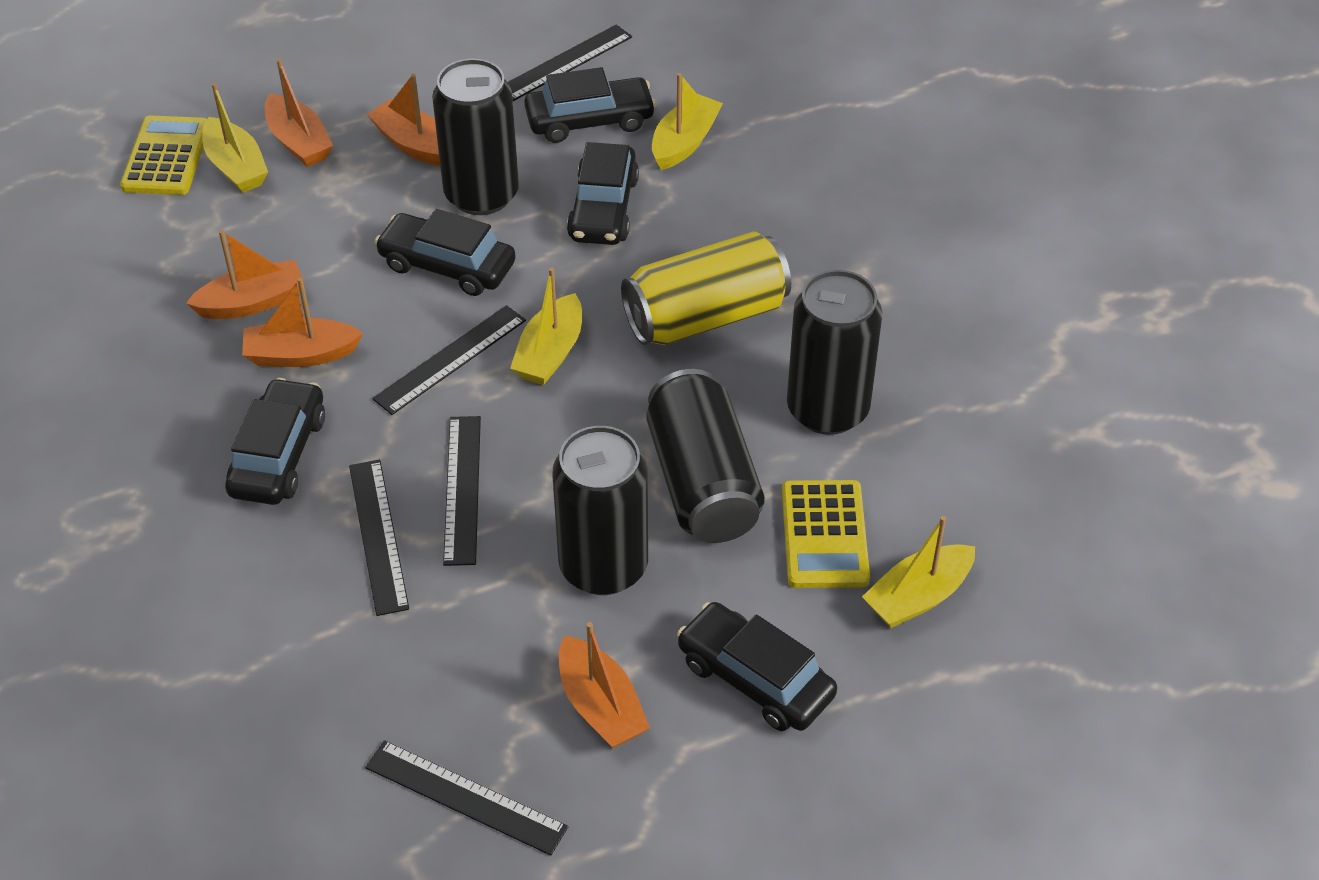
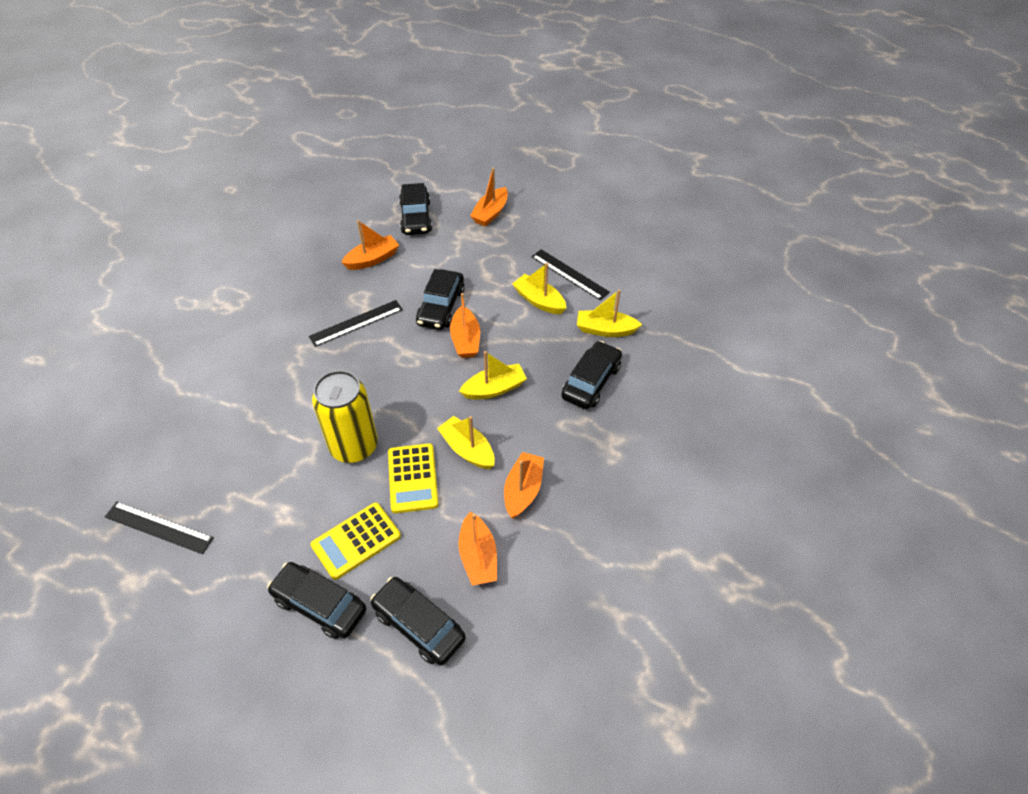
black can: [432,58,519,215] [552,426,648,595] [646,369,765,543] [787,270,882,435] = 4 -> none = 0
black ruler: [349,460,409,616] [365,740,568,856] [372,305,526,415] [443,416,481,566] [508,25,632,101] = 5 -> [105,502,214,554] [309,300,403,347] [531,249,610,300] = 3

